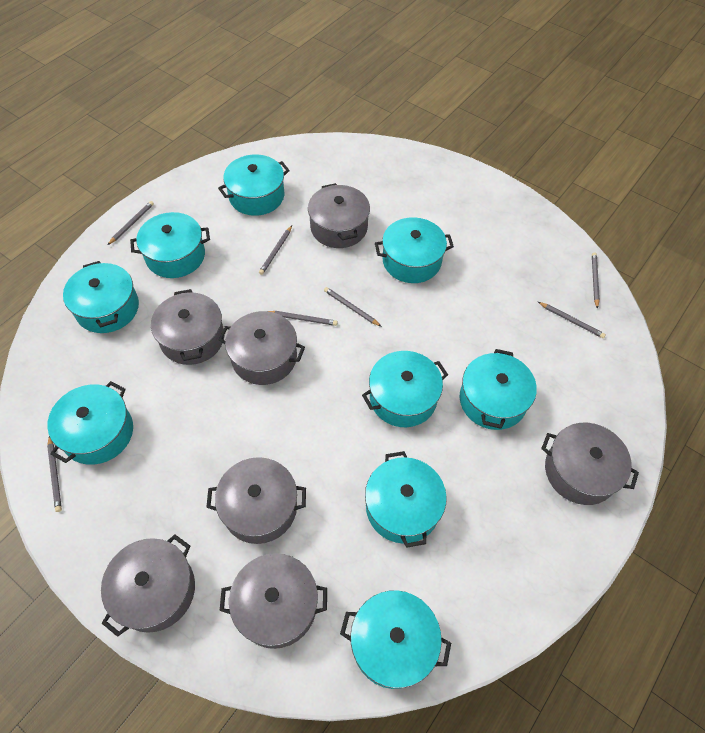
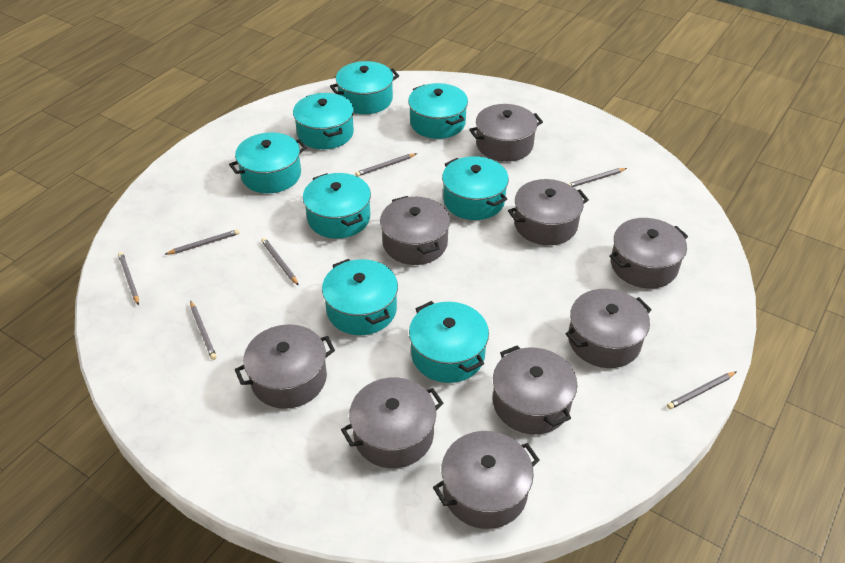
grey pot: [101,534,195,637] [151,289,225,365] [206,457,306,544] [219,311,305,385] [219,553,327,649] [308,183,370,248] [541,423,639,505] = 7 -> [235,324,335,409] [341,377,443,468] [380,196,450,265] [433,431,539,529] [469,104,543,162] [493,345,577,435] [508,179,589,245] [565,289,652,368] [610,218,688,289] = 9
turquoise pot: [47,381,133,464] [63,261,139,333] [130,212,210,278] [218,154,290,216] [340,590,451,689] [362,351,448,427] [365,451,447,548] [375,217,454,283] [460,349,537,430] = 9 -> [229,132,307,193] [293,93,354,149] [303,173,371,239] [322,259,398,335] [330,61,399,114] [408,83,468,139] [409,301,489,383] [442,156,509,220] = 8

